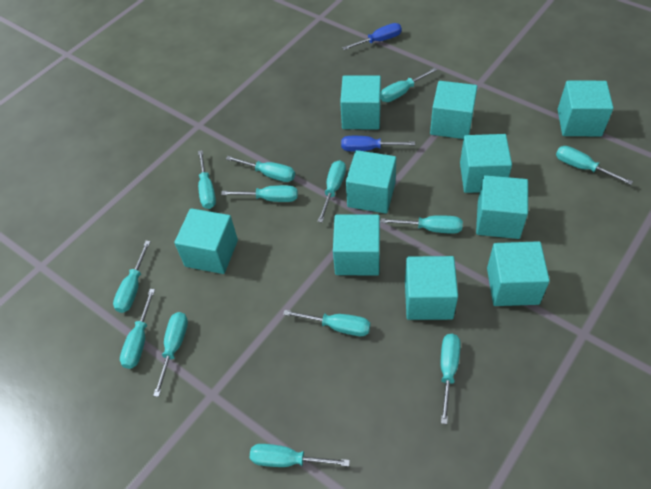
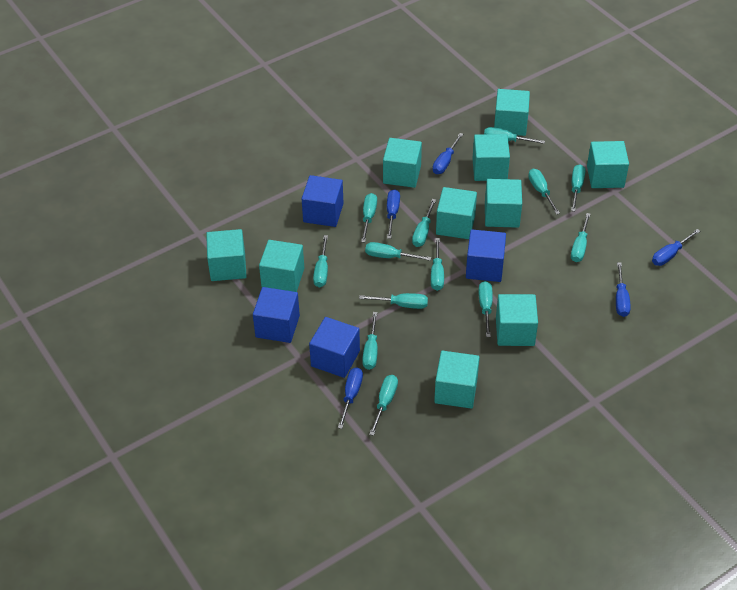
blue cube: none = 0 -> [253,287,300,343] [301,175,344,227] [309,317,360,378] [466,229,506,282] = 4
blue screwdriver: [341,136,415,151] [342,23,402,50] = 2 -> [338,367,363,429] [387,189,400,239] [433,133,463,174] [616,262,631,317] [652,229,700,266] = 5

